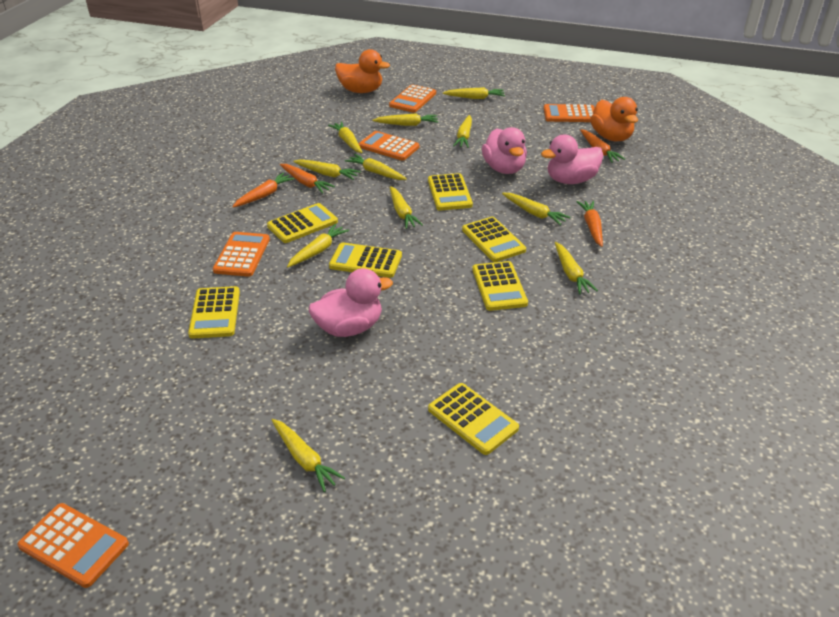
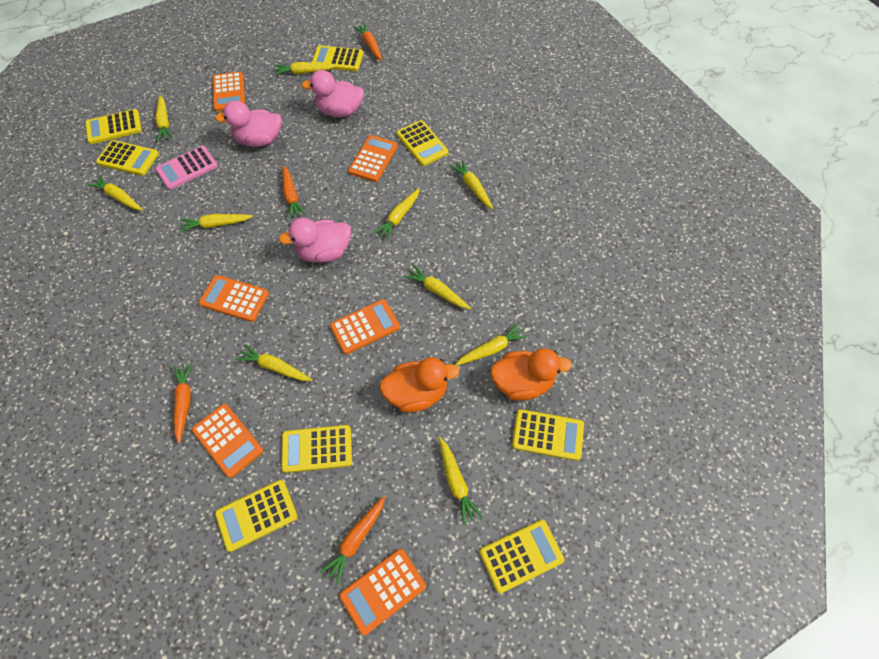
orange calculator: [17,503,129,588] [213,232,270,277] [359,131,419,161] [389,84,436,113] [544,104,595,122] = 5 -> [192,404,263,478] [199,275,269,322] [213,72,245,111] [330,299,400,354] [339,549,426,635] [348,135,398,182] = 6
pink calculator: none = 0 -> [156,146,218,190] = 1
yellow calculator: [188,286,240,339] [267,203,338,243] [329,242,402,278] [428,173,473,211] [428,383,519,455] [462,217,526,262] [472,261,528,311] = 7 -> [85,109,142,144] [96,140,159,176] [215,480,298,552] [281,425,352,473] [312,45,363,71] [396,120,449,166] [480,520,564,593] [512,409,584,461] = 8
yellow carrot: [272,419,345,492] [287,224,349,267] [293,160,361,180] [328,122,363,153] [345,154,407,180] [372,113,438,126] [390,186,423,229] [443,87,505,99] [453,115,472,148] [502,193,570,226] [555,242,598,295] = 11 -> [87,175,143,210] [156,95,173,142] [180,214,253,233] [236,344,312,381] [274,62,336,75] [374,188,420,240] [404,265,471,309] [439,437,483,525] [450,160,494,209] [455,323,528,366] = 10

